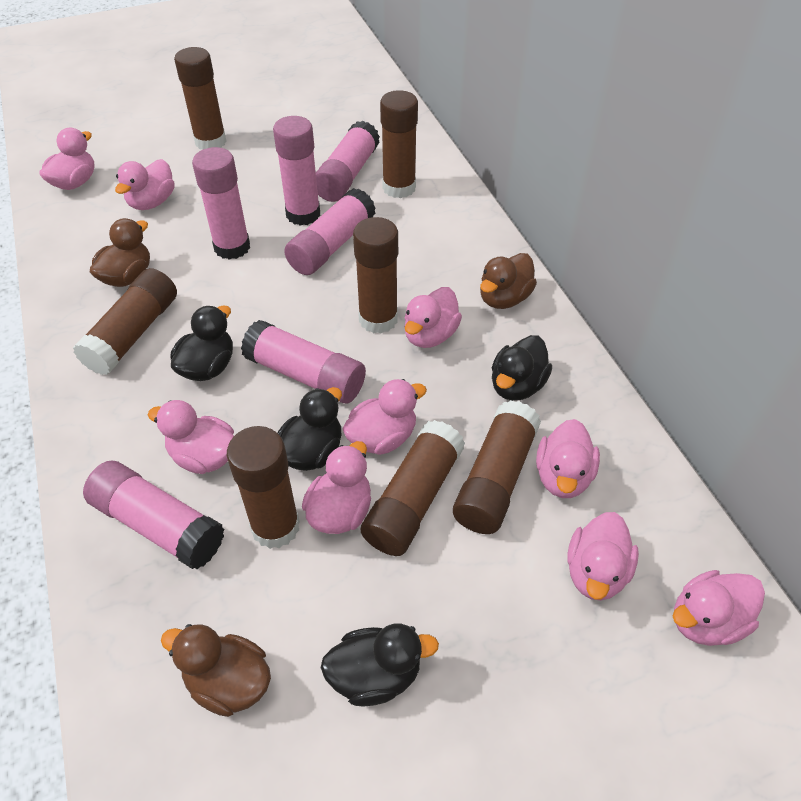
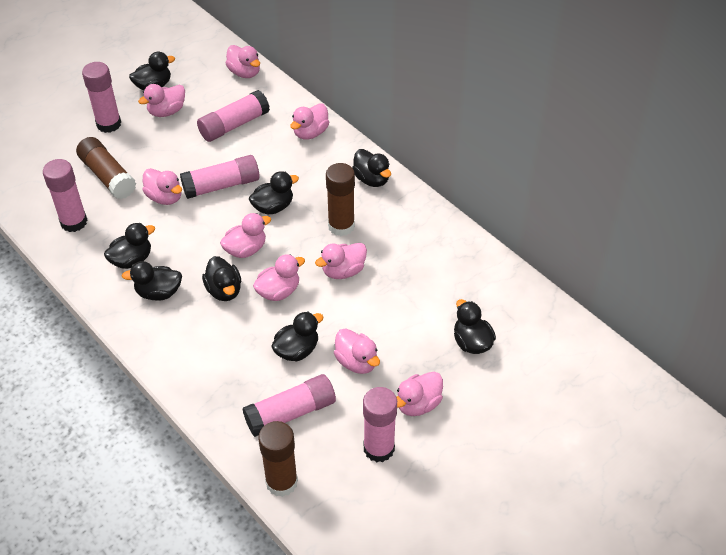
black duck: [171,305,233,381] [278,387,342,471] [321,624,439,707] [492,335,552,401] = 4 -> [104,223,155,269] [122,261,182,301] [129,52,175,90] [202,256,241,301] [249,171,299,215] [271,312,324,361] [352,149,391,187] [454,299,496,354] = 8
brown duck: [90,218,150,287] [161,624,271,717] [480,253,537,309] = 3 -> none = 0
brown glue stick: [73,268,177,375] [174,47,227,150] [227,426,300,549] [353,217,398,334] [361,420,465,556] [380,90,418,198] [453,400,541,534] = 7 -> [76,137,136,199] [258,421,298,497] [326,163,355,236] = 3

